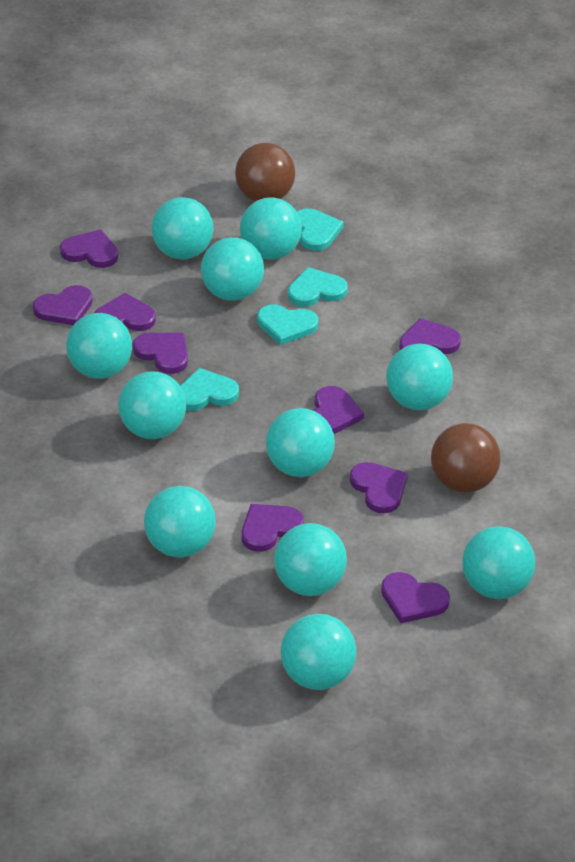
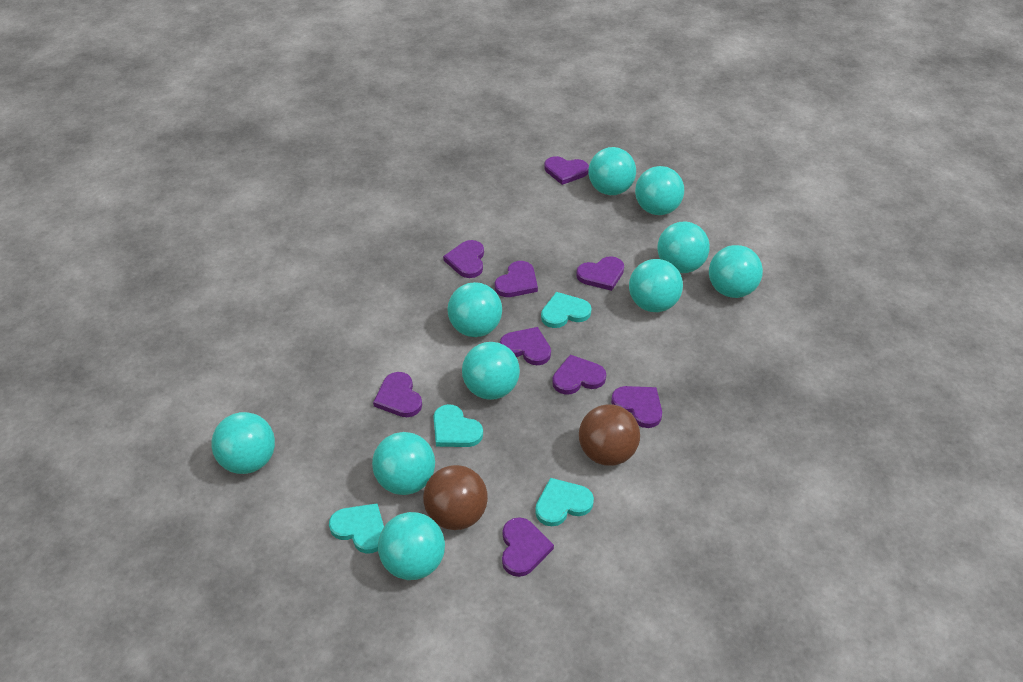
turquoise ball: [66,313,132,379] [118,371,186,439] [144,486,216,558] [151,197,213,260] [201,237,264,301] [240,197,302,260] [266,408,335,477] [274,523,347,596] [281,614,356,690] [386,343,453,410] [462,526,535,599] = 11 -> [211,412,275,474] [372,432,435,495] [378,512,445,580] [447,282,502,337] [462,342,520,400] [588,147,636,195] [629,259,683,312] [635,166,684,215] [658,221,710,273] [709,245,763,298] = 10

